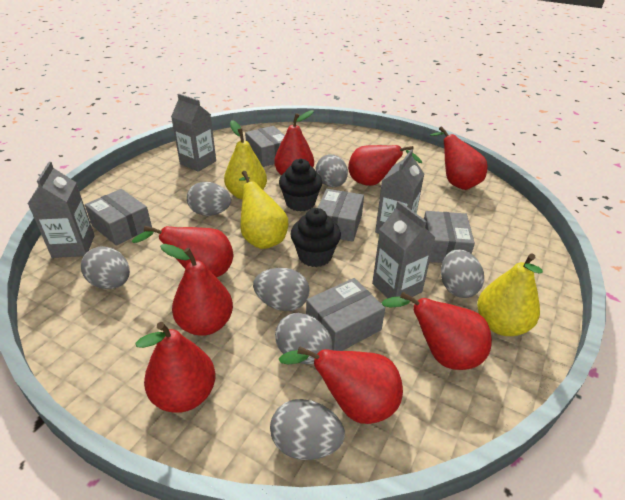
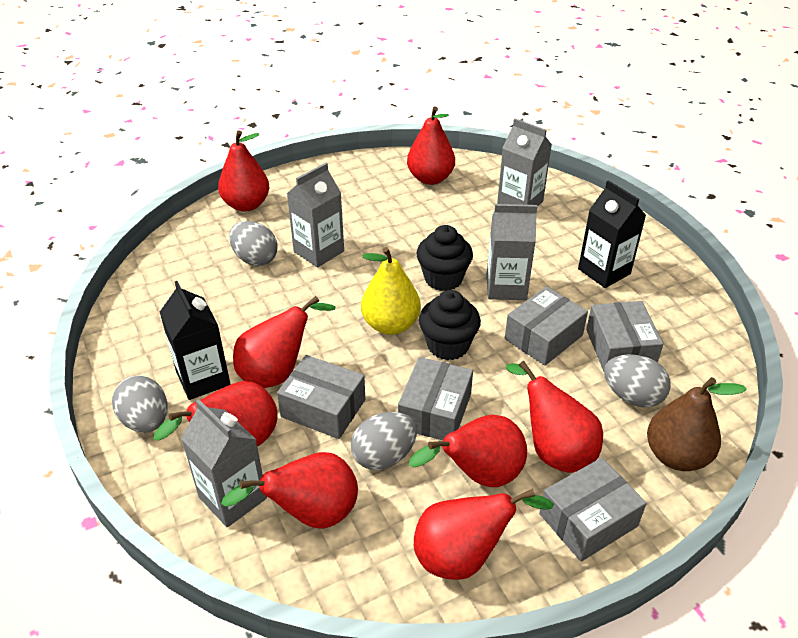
black carton: none = 0 -> [160,281,230,400] [578,180,646,288] = 2
brown pear: none = 0 -> [647,377,747,471] = 1
grey egg: [81,246,130,289] [187,182,231,216] [253,268,309,311] [270,399,345,460] [275,313,333,364] [316,154,348,187] [441,249,484,298] = 7 -> [112,376,167,433] [229,221,278,266] [351,412,417,470] [604,354,671,408] = 4
yellow pear: [224,120,267,200] [239,171,288,249] [477,254,543,336] = 3 -> [361,247,421,335] = 1

